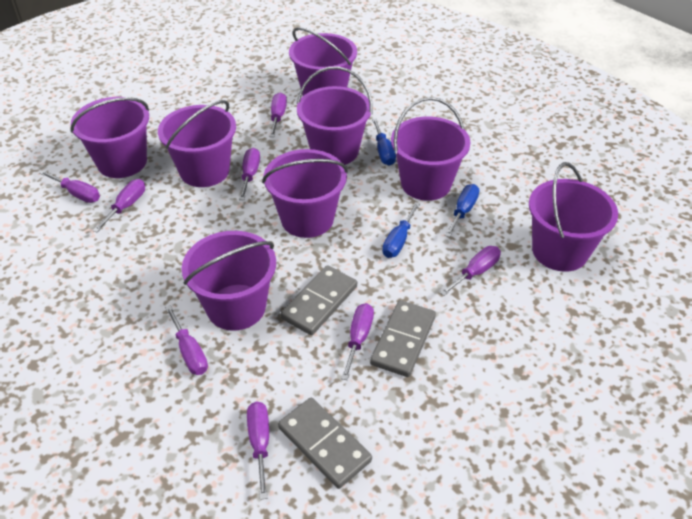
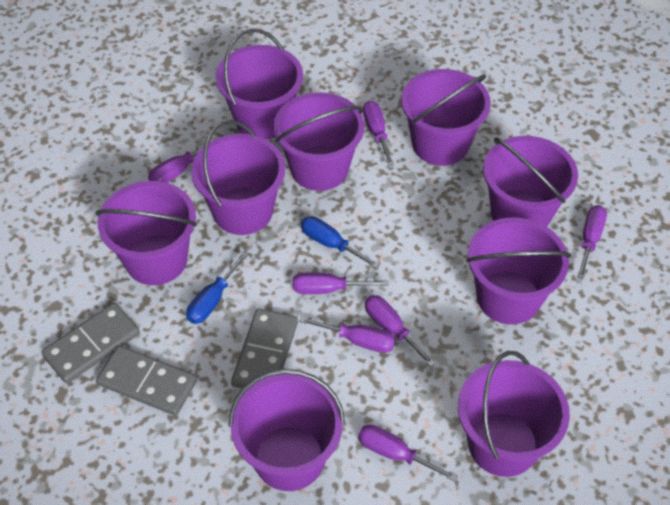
blue screwdriver: [372,118,396,166] [382,202,420,258] [445,184,479,237] = 3 -> [186,251,249,324] [301,216,380,269] = 2
purple bucket: [71,97,149,178] [158,100,236,187] [182,231,276,331] [262,149,348,238] [289,27,357,96] [297,67,373,165] [391,97,470,201] [529,162,618,272] = 8 -> [95,181,197,285] [191,120,285,235] [216,28,303,140] [229,369,345,491] [273,92,364,191] [401,69,491,166] [458,351,570,477] [466,217,571,325] [483,136,578,227] = 9
purple screwdriver: [39,170,100,203] [93,179,145,232] [165,305,208,375] [239,148,260,200] [247,402,269,500] [269,93,287,137] [341,303,374,380] [440,246,501,296] = 8 -> [148,136,220,183] [293,273,388,294] [299,316,395,353] [358,424,458,482] [363,101,394,166] [365,295,436,367] [577,205,607,279] = 7

